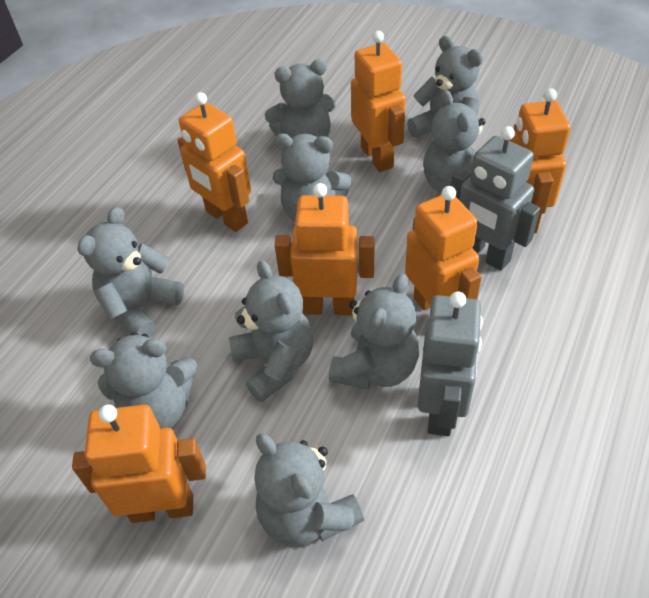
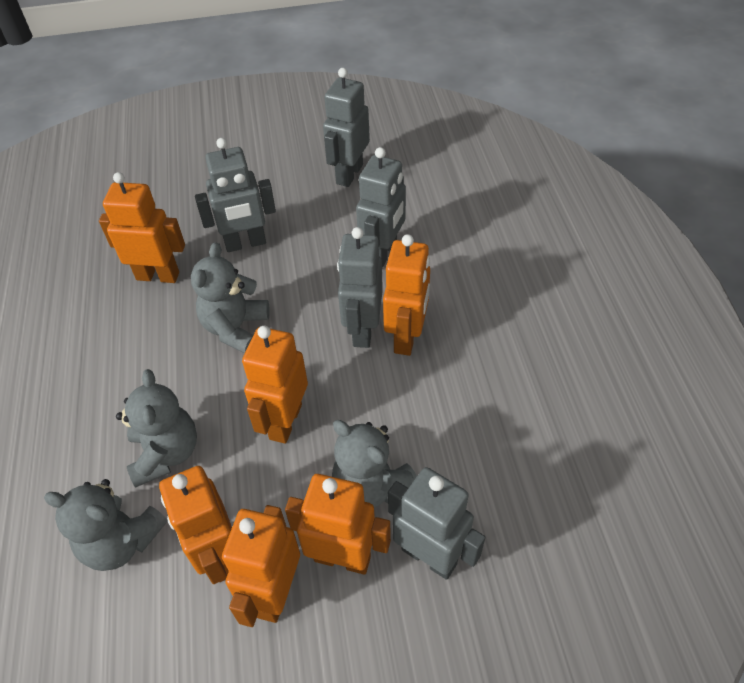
grey robot: [418,292,483,436] [451,126,540,271] = 2 -> [195,138,276,252] [323,68,370,187] [337,227,383,348] [356,147,406,268] [388,467,485,580] = 5
grey teddy bear: [77,207,184,338] [90,332,198,428] [229,260,313,403] [254,433,364,547] [265,59,336,138] [273,134,352,222] [329,274,419,389] [407,36,483,137] [423,90,486,194] = 9 -> [44,479,168,571] [116,369,197,487] [191,242,270,353] [332,420,417,507] = 4

